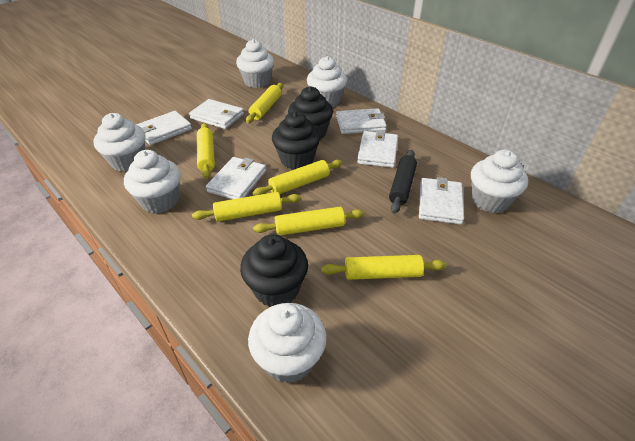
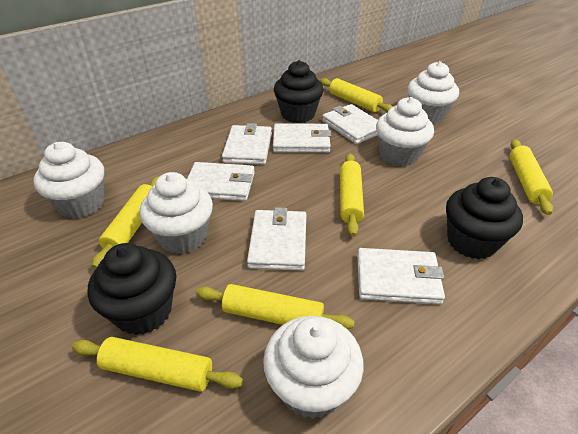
black rolling pin: [389,150,417,214] = 1 -> none = 0
white cupcake: [93,113,146,172] [124,150,181,214] [236,39,274,88] [248,303,327,384] [307,56,347,107] [471,150,528,213] = 6 -> [33,142,104,218] [140,172,213,254] [263,316,364,419] [376,97,434,166] [408,61,459,124] = 5

